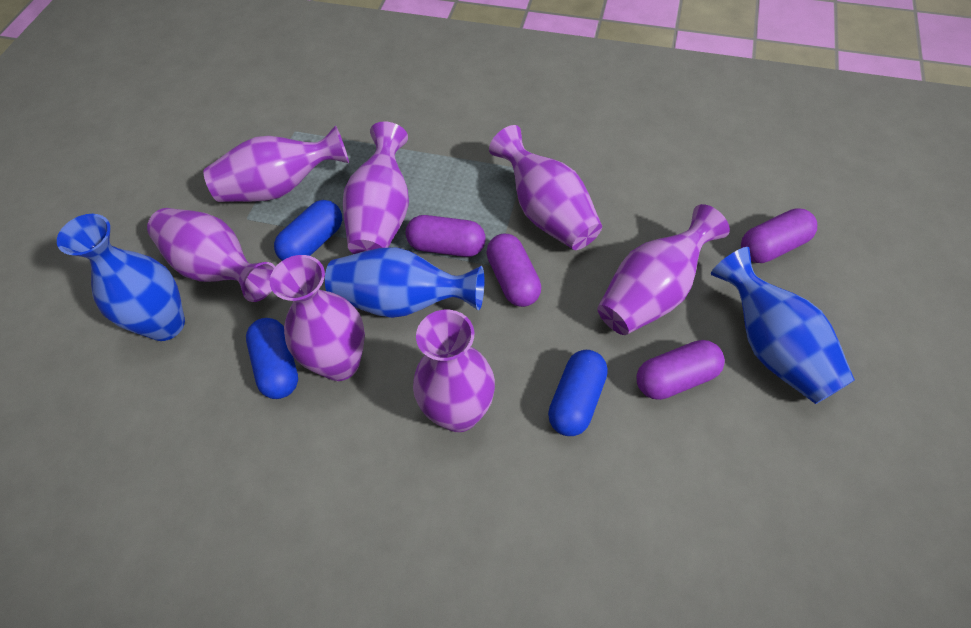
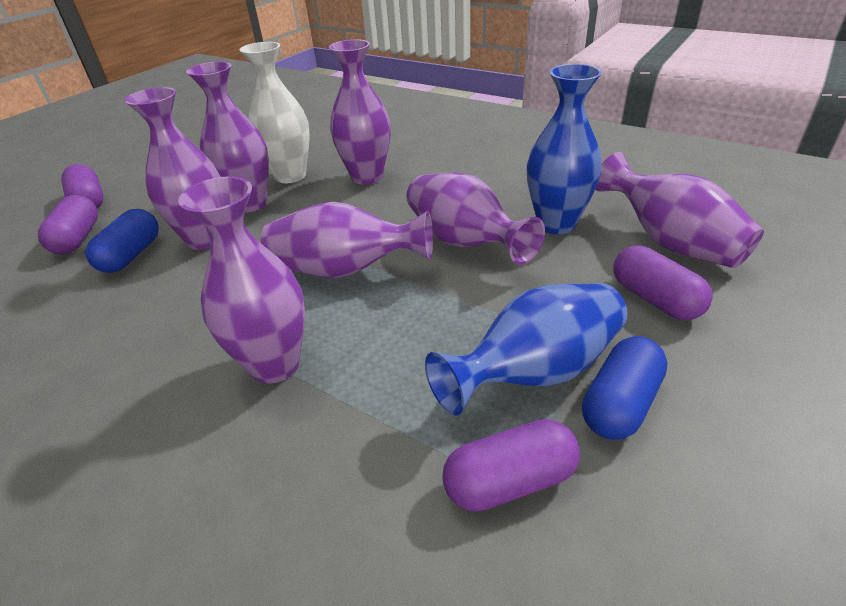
blue capsule: [246,318,298,399] [274,200,342,261] [548,350,608,436] = 3 -> [85,209,159,273] [582,336,668,440] = 2
blue vase: [57,214,185,341] [325,247,484,318] [711,247,855,404] = 3 -> [425,283,628,416] [527,64,602,234] = 2
white vase: none = 0 -> [240,42,310,183] = 1

